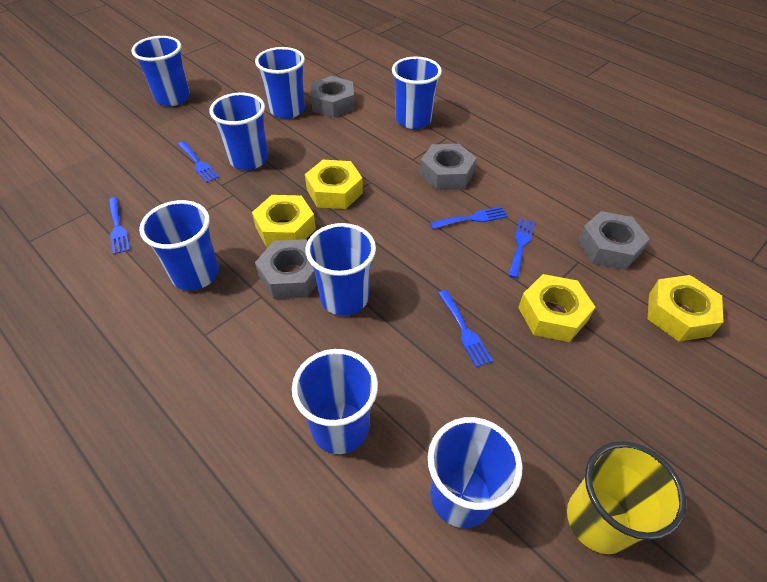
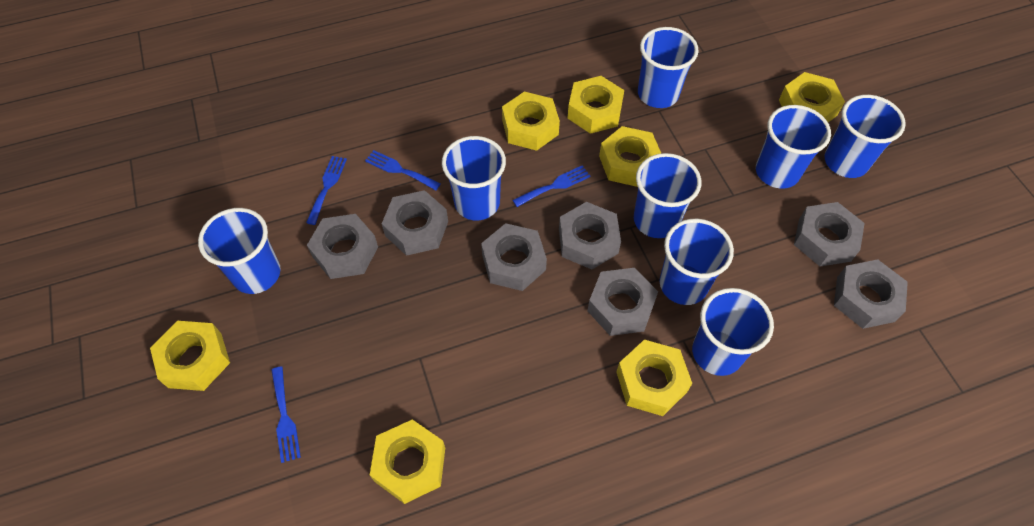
blue fork: [109,197,130,255] [178,141,219,183] [430,207,508,229] [438,290,493,368] [508,218,535,278] = 5 -> [271,366,301,463] [306,156,347,225] [365,150,441,190] [513,165,590,207] = 4
grey nut: [255,239,317,299] [311,76,355,118] [420,144,476,190] [578,211,650,270] = 4 -> [307,214,378,279] [382,190,448,256] [481,223,547,291] [559,202,621,269] [587,268,658,336] [794,202,865,266] [834,259,908,329] = 7
yellow cup: [567,441,686,554] = 1 -> none = 0
yellow nut: [252,195,316,247] [305,160,363,209] [518,274,595,342] [648,275,724,341] = 4 -> [150,321,230,391] [370,419,445,504] [502,92,560,151] [568,76,624,134] [599,126,662,187] [616,340,692,416] [779,72,845,122] = 7

